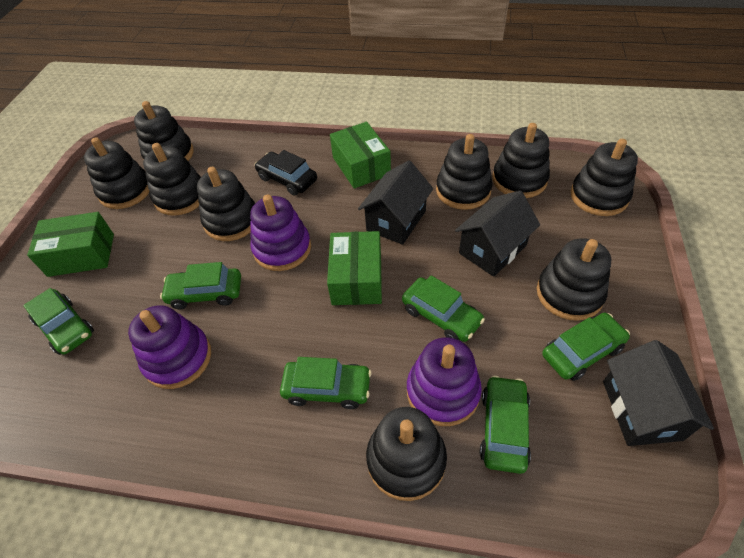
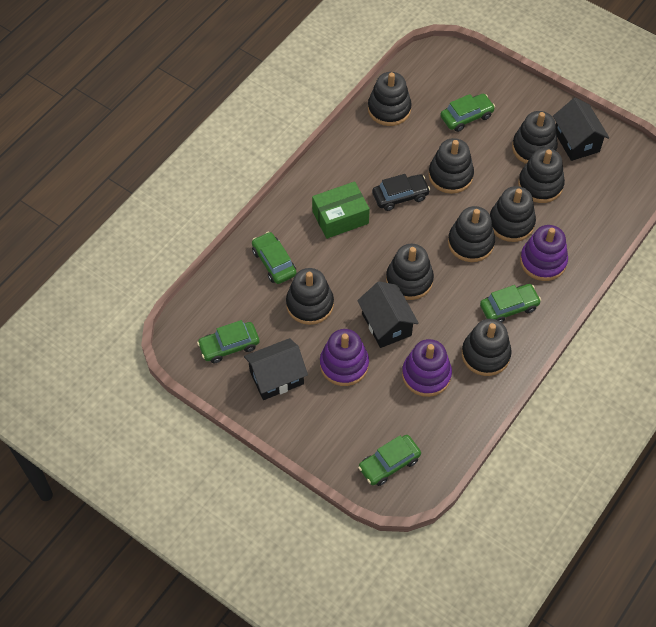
green box: [27,212,114,277] [327,231,382,305] [330,122,391,189] = 3 -> [312,181,370,239] = 1
green car: [23,288,94,355] [160,262,241,309] [280,357,372,409] [402,275,485,342] [480,375,531,474] [542,313,630,381] = 6 -> [197,320,259,363] [252,232,297,284] [358,435,421,486] [441,94,495,132] [480,284,541,323] = 5

